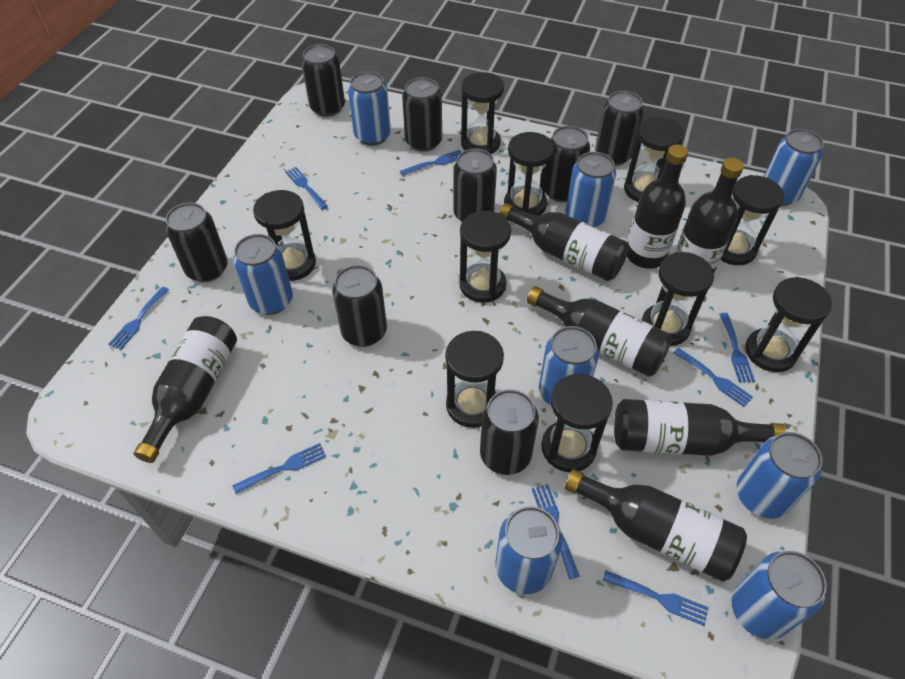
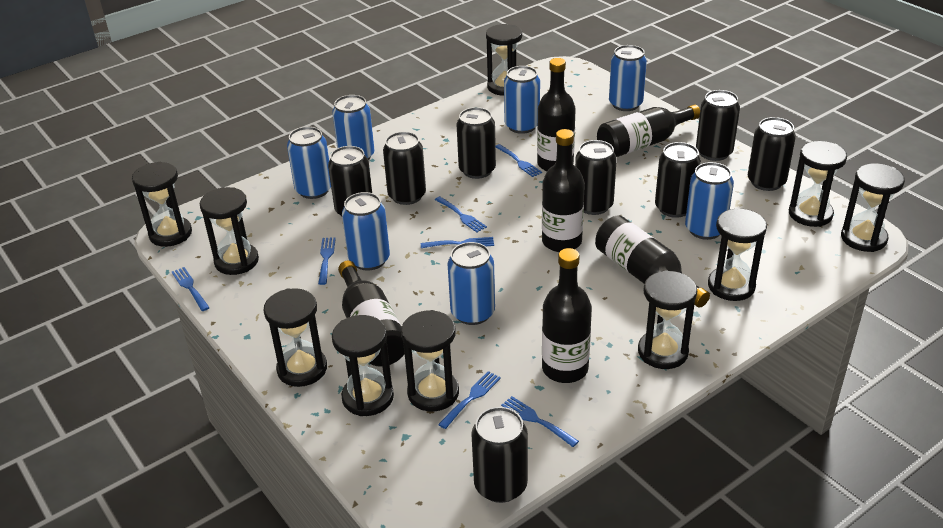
black bottle: [134,316,237,463] [499,203,629,281] [527,286,672,377] [564,469,747,582] [614,399,786,456] [627,144,688,269] [676,158,744,273] = 7 -> [338,260,404,367] [537,58,576,171] [542,129,585,252] [542,248,592,383] [595,215,710,308] [597,104,700,157] = 6
blue can: [233,234,293,315] [348,72,391,146] [495,506,563,594] [539,326,599,405] [565,152,616,227] [732,551,827,640] [736,432,822,519] [764,129,824,206] = 8 -> [287,127,331,199] [332,95,374,160] [342,192,390,271] [448,242,495,325] [504,66,540,134] [609,45,647,111] [685,162,734,240] = 7
blue fork: [108,287,169,350] [232,443,326,494] [285,167,328,210] [400,150,462,176] [532,484,580,579] [602,570,709,626] [673,348,753,407] [719,313,755,383] = 8 -> [172,267,210,311] [318,237,336,285] [421,237,494,248] [435,196,487,232] [438,371,501,429] [496,144,542,177] [501,396,579,447] = 7

